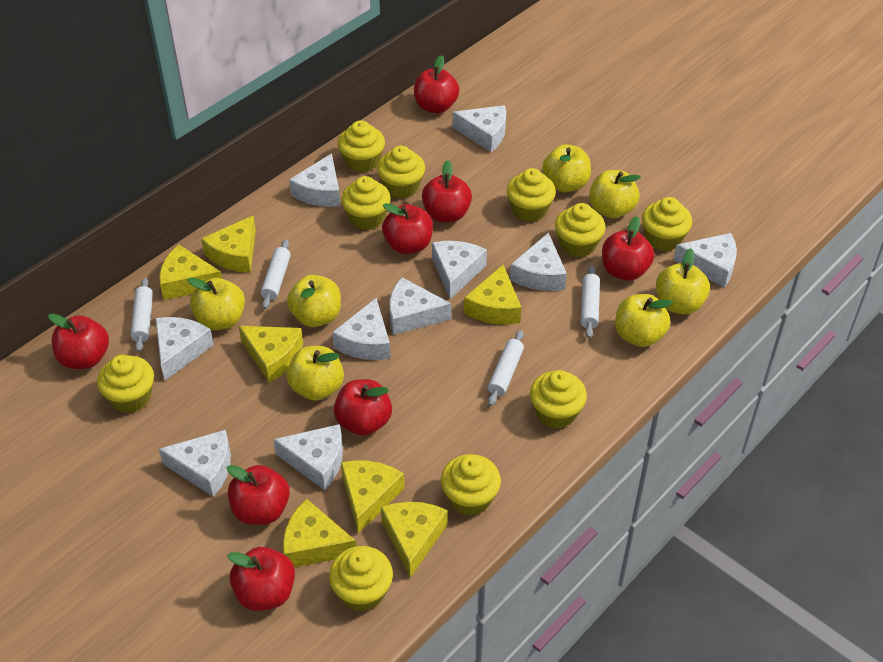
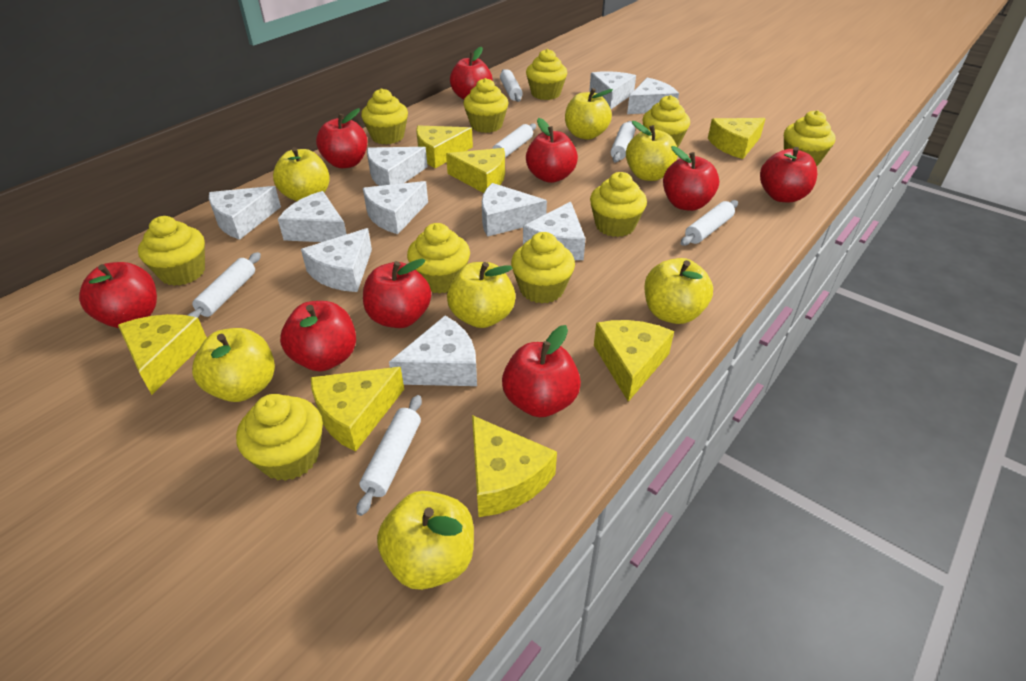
red apple: [48,313,109,369] [227,465,290,525] [227,547,295,611] [334,379,392,436] [382,203,433,254] [414,55,459,113] [422,160,472,223] [602,216,654,281] = 8 -> [79,262,157,328] [280,301,356,371] [316,108,367,168] [363,258,431,328] [450,47,493,99] [502,325,581,417] [526,118,578,183] [663,146,719,211] [760,147,817,202] = 9
white rolling pin: [131,278,153,352] [261,239,291,309] [488,330,524,406] [581,265,600,338] = 4 -> [187,252,261,317] [357,395,422,516] [492,123,536,158] [500,69,523,102] [610,121,635,162] [681,200,738,246] = 6

